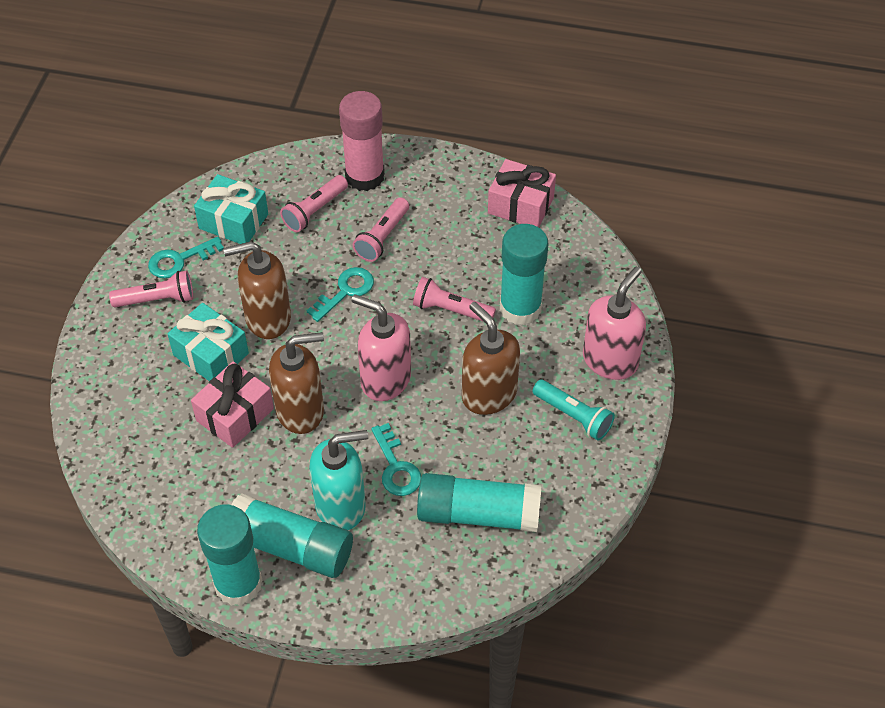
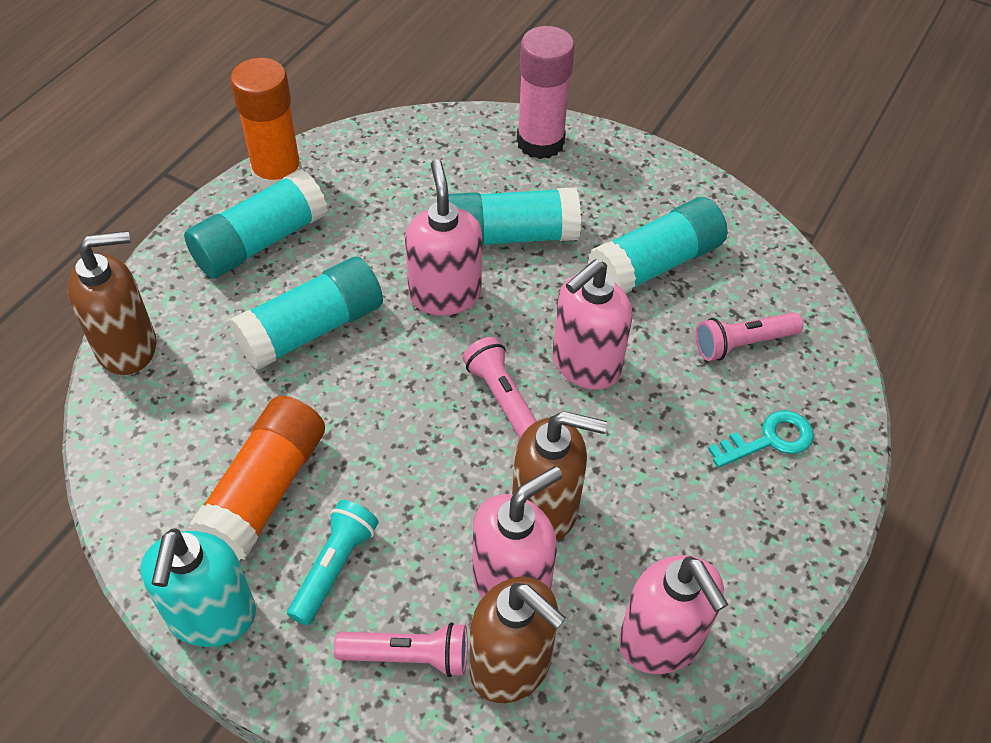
orange glue stick: none = 0 -> [189,396,325,561] [230,58,302,190] = 2
pink flashlight: [109,270,193,307] [280,175,348,232] [353,197,409,262] [413,277,496,322] = 4 -> [334,622,467,677] [462,337,537,439] [696,312,803,361] = 3
pink gift: [191,362,274,448] [488,159,556,227] = 2 -> none = 0
pink soap dispenser: [351,294,411,401] [583,267,646,380] = 2 -> [405,159,482,316] [473,466,562,598] [552,259,632,390] [619,555,728,674] = 4
turquoise gift: [168,303,249,381] [194,174,268,244] = 2 -> none = 0
turquoise key: [148,237,224,278] [307,267,374,322] [371,423,421,496] = 3 -> [708,410,814,468] = 1

